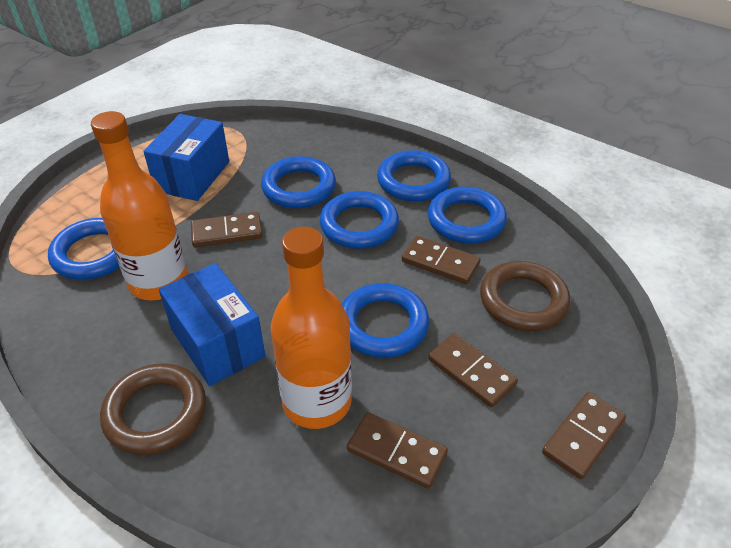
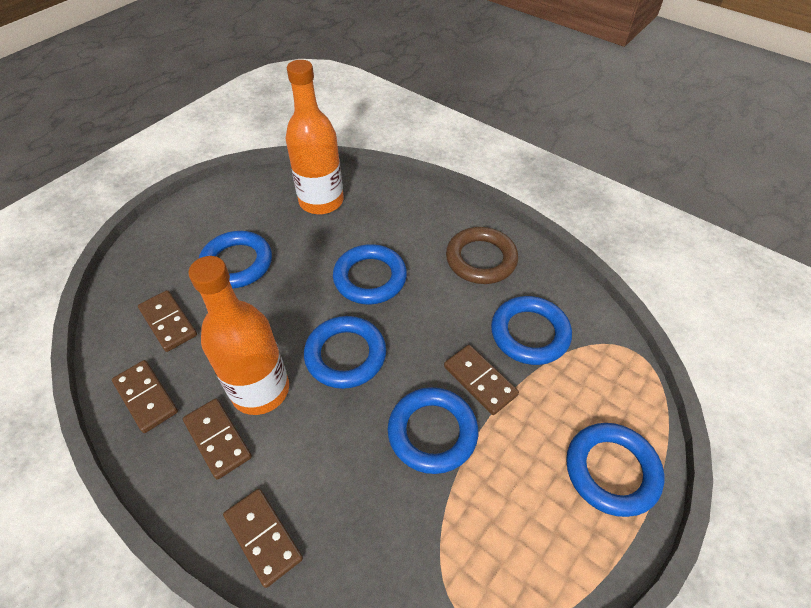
blue box: [143,114,229,201] [159,263,265,386] = 2 -> none = 0
brown ring: [100,363,206,455] [480,261,571,331] = 2 -> [446,227,518,284] = 1

